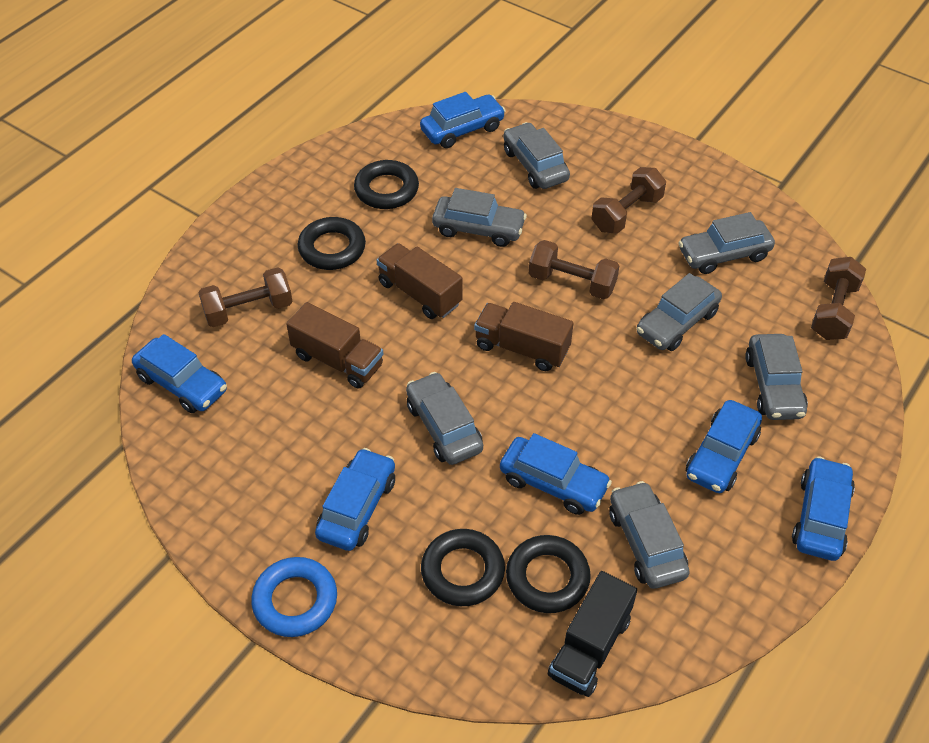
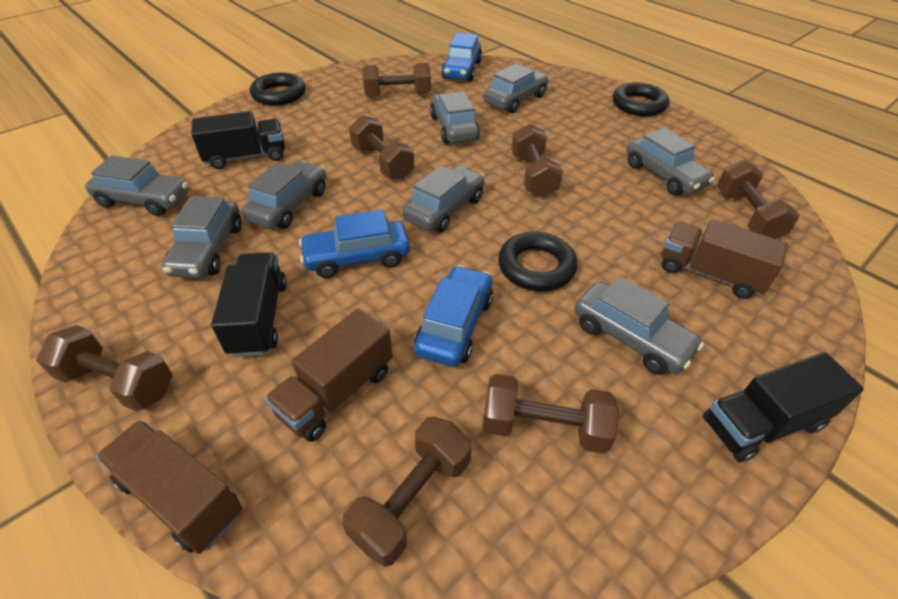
black ring: [298,217,366,270] [354,160,419,209] [421,529,505,606] [506,535,591,613] = 4 -> [250,72,305,106] [498,232,577,291] [613,82,669,117] = 3
black truck: [548,571,637,697] = 1 -> [191,111,285,169] [211,252,287,357] [703,352,864,462] = 3
blue car: [132,334,227,413] [315,448,395,551] [420,92,506,148] [500,433,612,515] [686,400,762,493] [792,456,855,561] = 6 -> [299,210,410,278] [414,265,493,367] [441,33,482,81] = 3
blue ring: [251,557,337,637] = 1 -> none = 0
brown dumbbell: [198,267,293,327] [529,240,619,300] [591,167,666,234] [811,257,866,340] = 4 -> [37,325,173,411] [342,417,472,567] [349,115,414,180] [362,63,431,97] [482,374,619,454] [511,124,563,197] [717,159,799,239] = 7
grey car: [406,372,483,465] [432,188,527,247] [503,122,570,189] [609,481,690,589] [636,273,722,351] [678,212,775,274] [745,334,808,420] = 7 -> [85,156,189,216] [162,196,242,278] [242,161,326,229] [402,165,485,233] [430,91,480,144] [484,64,549,113] [574,276,704,375] [626,128,715,195] = 8

